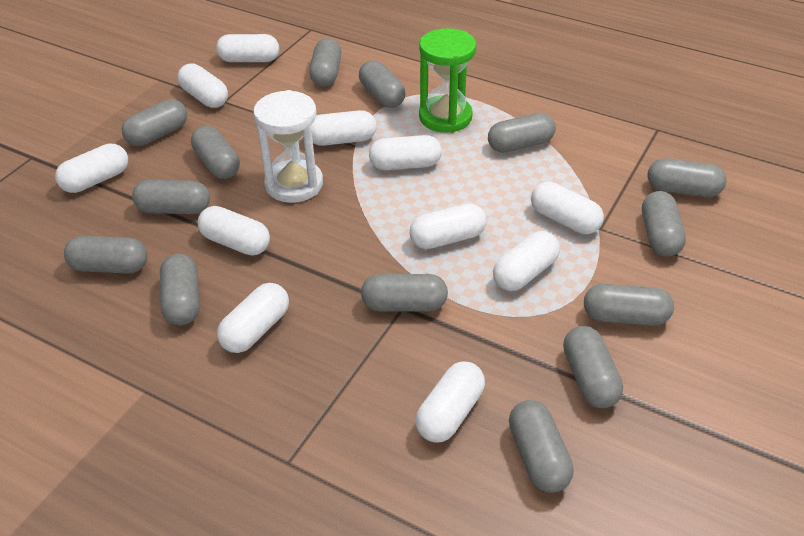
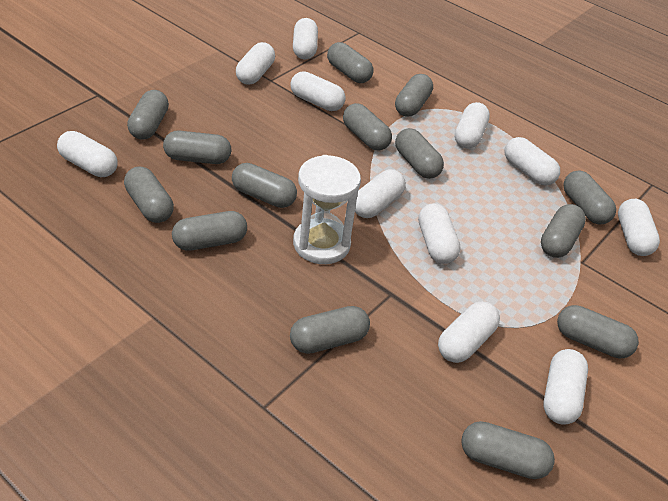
green hourglass: [419,28,476,133] = 1 -> none = 0

